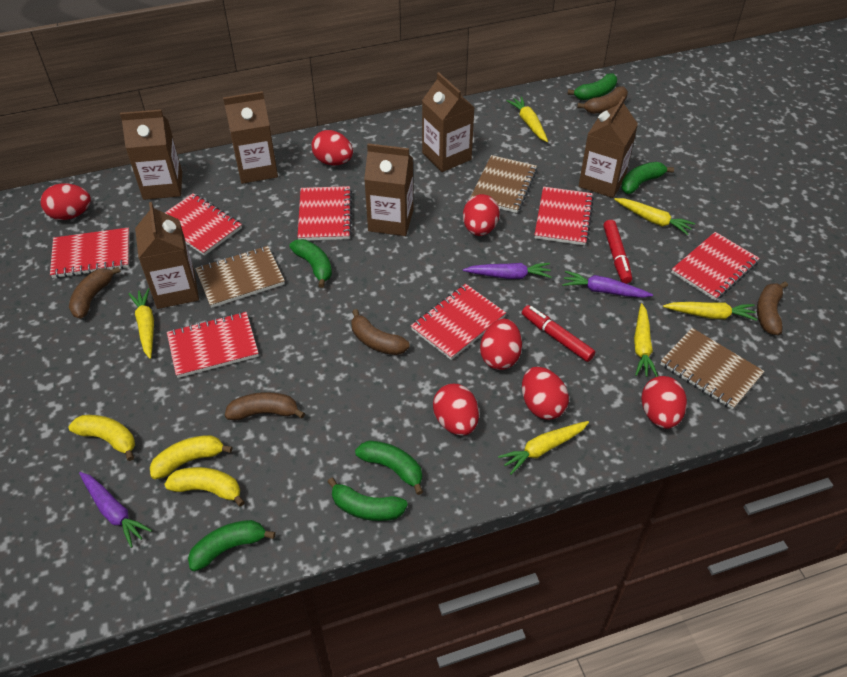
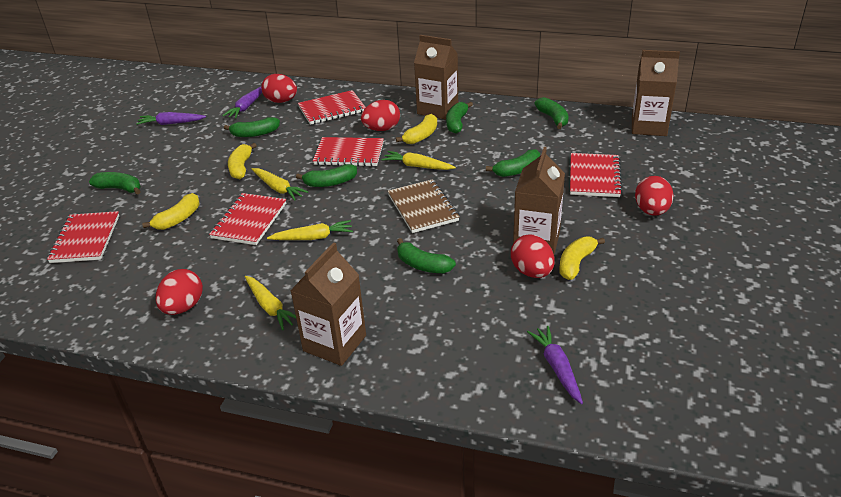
brown banana: [69,267,121,318] [225,392,305,421] [351,309,410,355] [577,87,628,114] [757,281,788,335] = 5 -> none = 0
brown carton: [120,109,182,200] [135,202,199,309] [223,91,278,184] [364,143,413,236] [422,72,475,172] [579,97,638,198] = 6 -> [290,242,366,366] [414,35,458,120] [513,147,565,255] [632,50,680,136] = 4
brown notebook: [195,246,285,308] [470,155,537,213] [661,328,764,410] = 3 -> [388,179,460,233] = 1
green banana: [188,520,275,571] [289,239,332,288] [327,478,408,521] [355,440,423,495] [568,74,617,100] [621,162,674,194] = 6 -> [89,172,141,195] [224,117,280,137] [296,164,357,187] [397,238,456,273] [446,102,473,134] [486,149,540,177] [534,97,568,129] = 7
red egg: [41,184,91,220] [311,130,353,166] [433,384,479,436] [463,194,500,236] [480,319,522,370] [522,367,569,420] [641,376,687,429] = 7 -> [156,269,203,315] [261,74,297,103] [361,100,400,131] [511,235,554,278] [635,176,674,216] = 5
red marker: [522,305,596,362] [603,220,632,284] = 2 -> none = 0
red notebook: [50,227,130,278] [165,193,242,256] [167,312,259,378] [298,186,352,240] [411,284,506,360] [534,187,594,246] [671,232,760,301] = 7 -> [47,211,119,263] [209,193,286,245] [298,90,366,125] [313,137,384,166] [570,153,623,197] = 5
yellow banana: [68,415,135,461] [150,435,232,479] [164,467,245,507] = 3 -> [142,193,200,230] [228,143,257,179] [396,114,437,144] [559,236,605,280] = 4
yellow carrot: [128,288,154,359] [498,421,589,475] [507,96,548,142] [614,198,695,235] [634,303,658,377] [663,302,757,321] = 6 -> [245,276,296,330] [252,168,308,201] [267,220,353,240] [381,151,456,170] = 4

